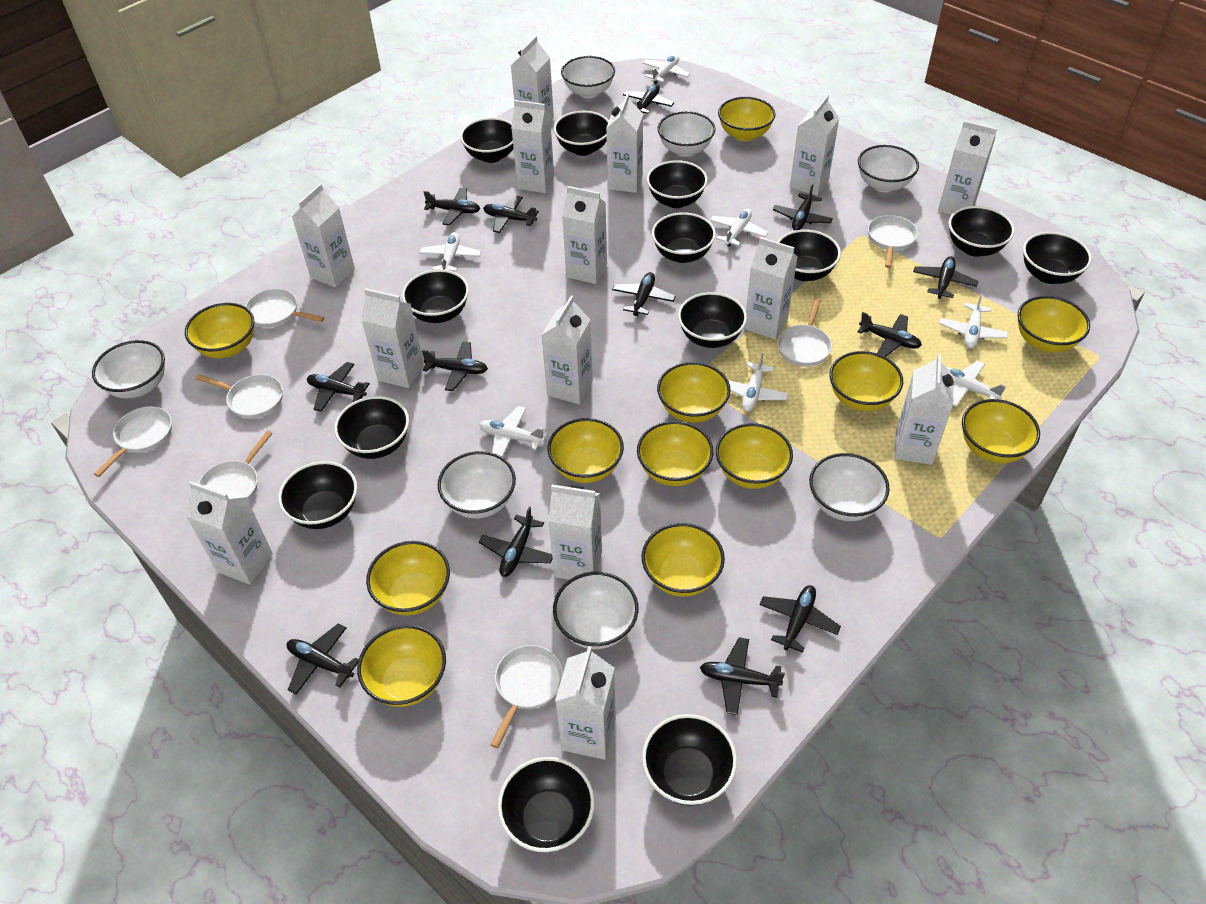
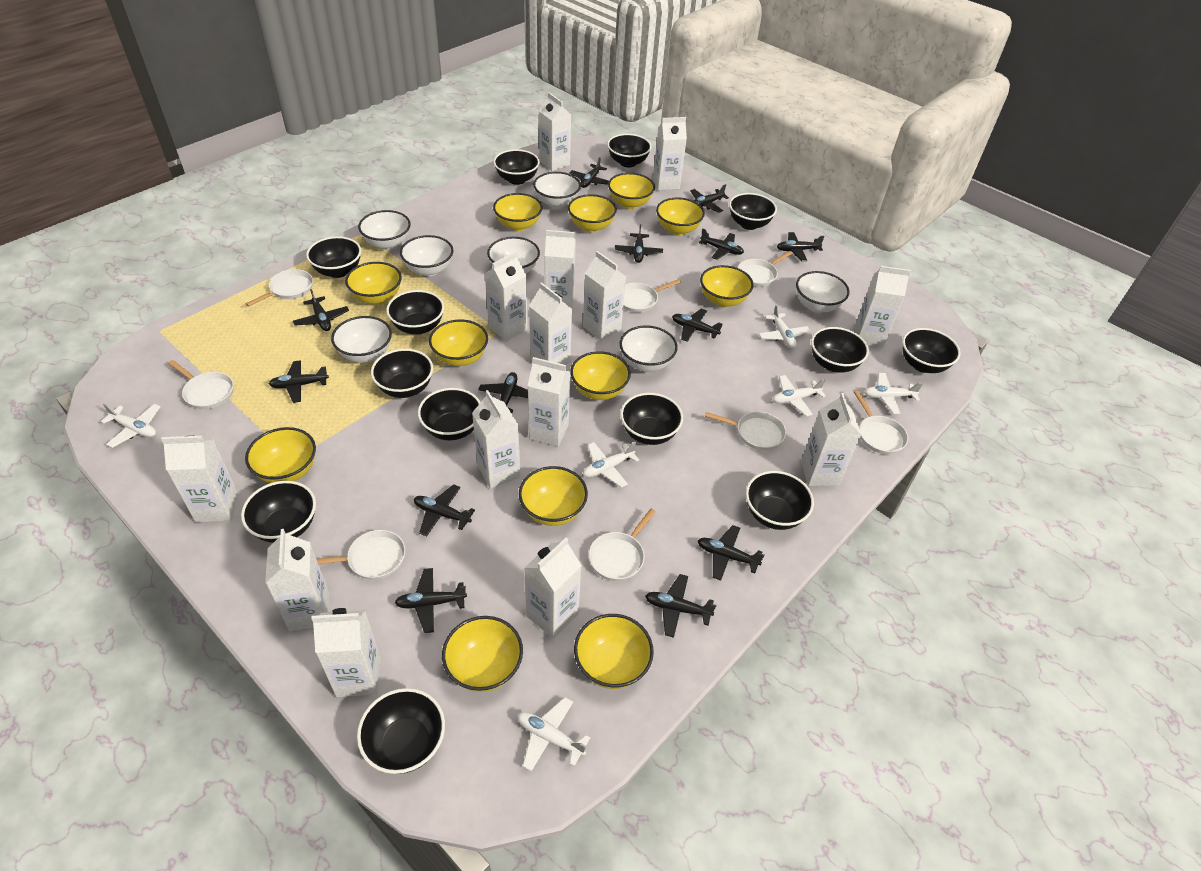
white pan: [94,406,172,477] [195,374,283,419] [198,431,273,501] [245,289,325,328] [490,645,563,748] [777,298,832,367] [868,215,918,268] = 7 -> [168,360,234,409] [246,269,313,307] [316,530,405,580] [589,509,656,581] [623,279,681,312] [705,411,786,450] [738,251,792,287] [854,390,908,454] = 8
white plane: [420,232,481,272] [479,406,546,457] [642,55,690,84] [710,208,768,247] [728,353,788,412] [939,294,1008,349] [946,361,1006,407] = 7 -> [101,404,161,448] [517,697,590,771] [583,442,639,488] [759,305,810,349] [772,375,826,416] [864,373,923,414] = 6

